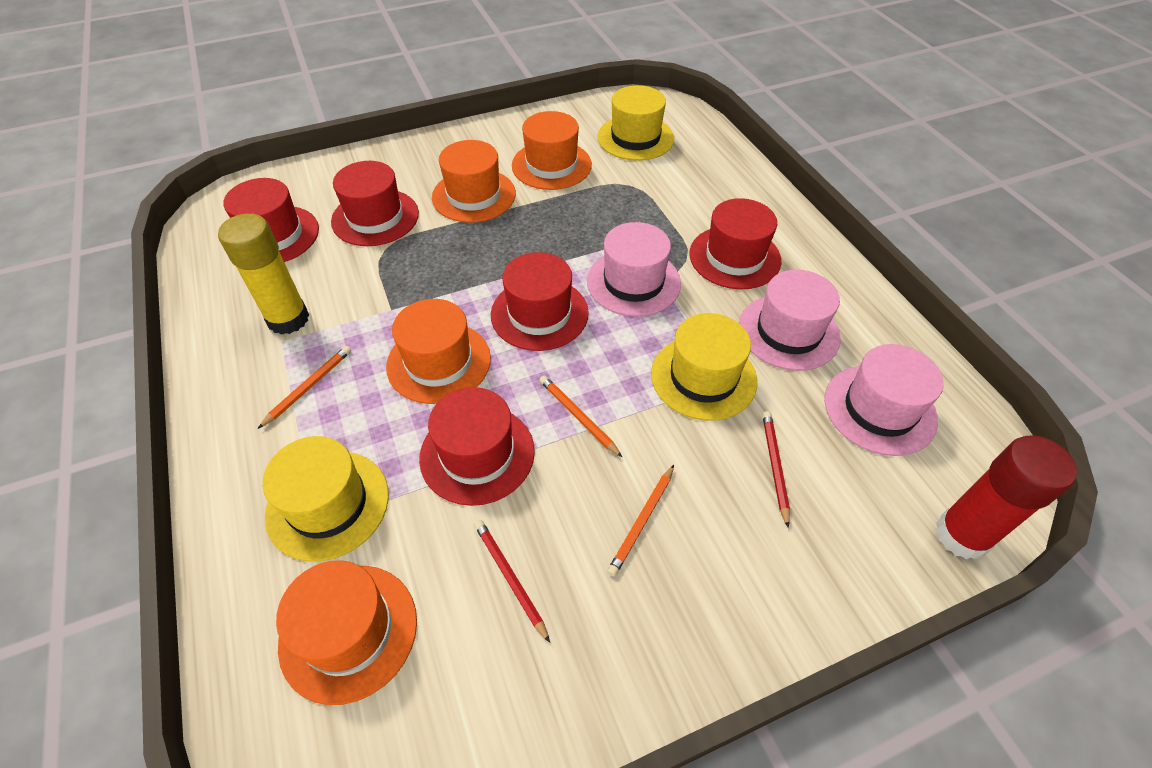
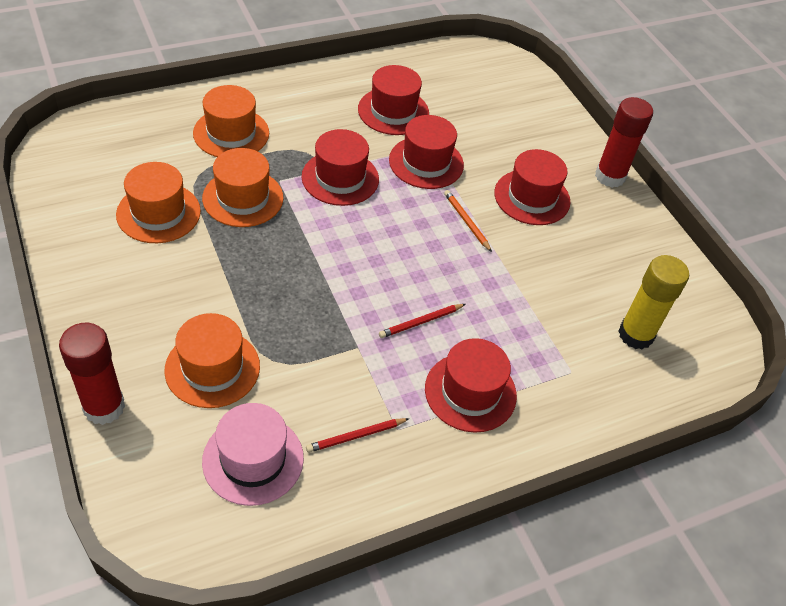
orange pencil: [258,346,351,429] [540,376,623,458] [607,465,674,576] = 3 -> [444,190,492,252] = 1
pink hat: [587,222,681,317] [739,270,841,371] [824,344,944,456] = 3 -> [202,403,304,506] = 1
red glue stick: [936,435,1077,560] = 1 -> [59,323,125,425] [595,97,653,188] = 2
yellow hat: [262,436,389,562] [598,85,674,161] [651,313,757,421] = 3 -> none = 0

